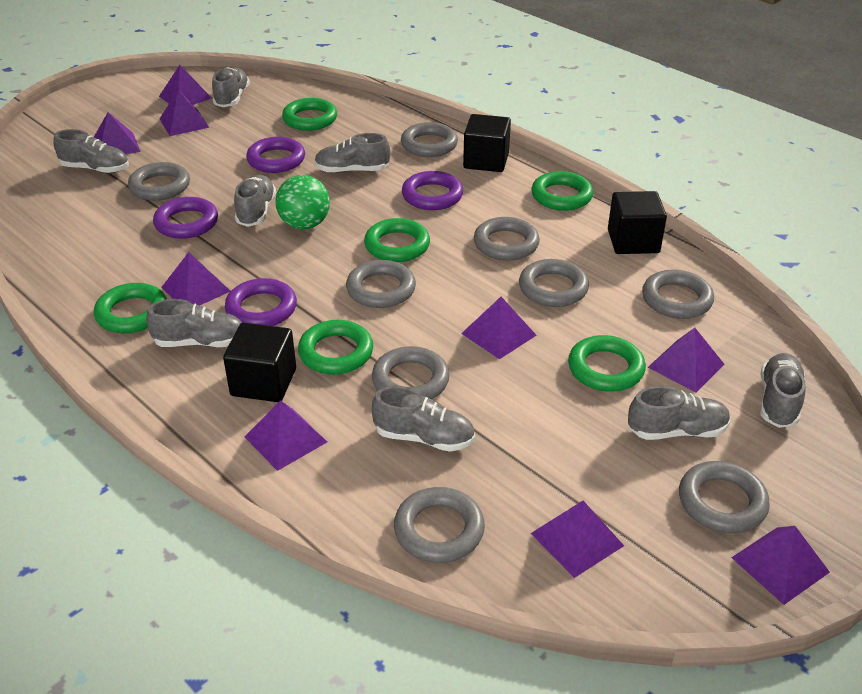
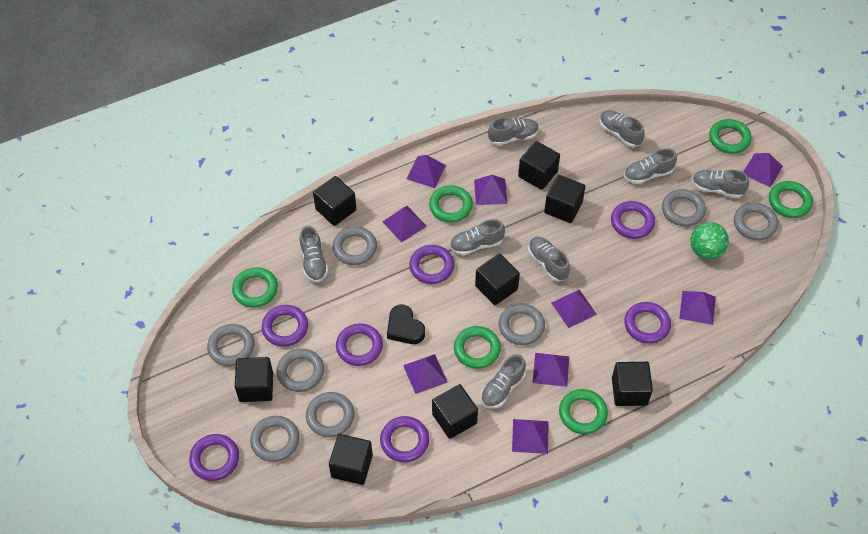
black cube: [223,323,296,402] [463,114,511,172] [608,191,667,254] = 3 -> [235,357,273,402] [313,176,356,226] [329,434,373,485] [432,384,478,439] [475,254,520,305] [518,141,560,190] [544,175,586,223] [612,362,653,406] = 8
black heart: none = 0 -> [387,305,425,344] = 1
grey ring: [128,162,190,201] [346,260,416,308] [372,346,450,400] [394,487,485,563] [401,122,458,157] [474,217,540,261] [519,259,589,307] [642,269,714,319] [679,461,770,533] = 9 -> [207,324,254,367] [250,416,300,462] [277,348,324,392] [306,392,355,437] [332,226,377,265] [499,303,545,345] [662,189,706,227] [734,203,778,240] = 8
purple ring: [153,197,218,239] [225,278,297,326] [246,137,305,173] [402,171,463,210] = 4 -> [189,434,239,481] [262,305,308,347] [336,323,383,366] [380,416,429,463] [409,245,454,284] [611,201,655,239] [624,302,671,344] = 7

